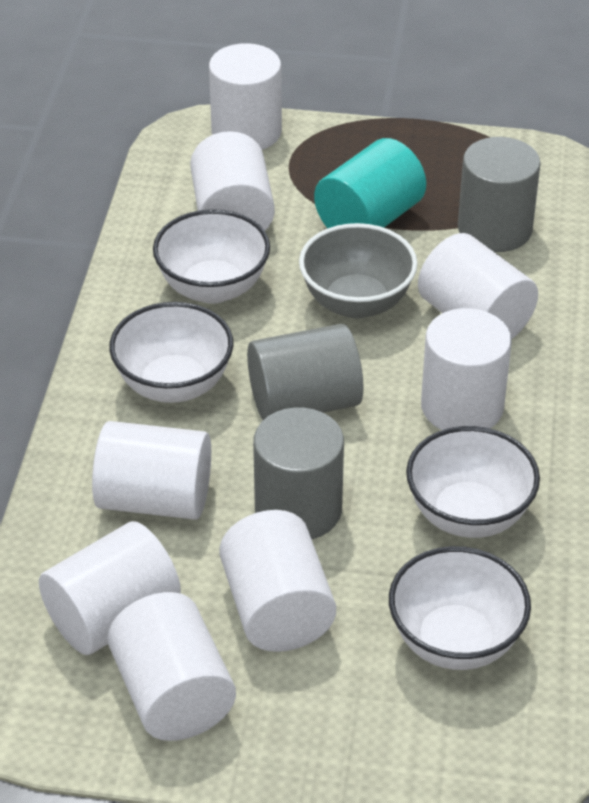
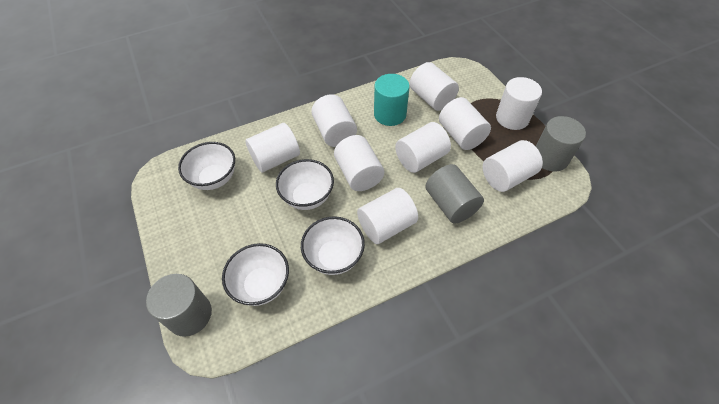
grey bowl: [299,223,418,318] = 1 -> none = 0
white cylinder: [39,521,181,655] [92,421,211,520] [108,592,236,741] [190,131,275,230] [209,43,282,150] [219,510,336,652] [418,233,538,340] [421,308,512,430] = 8 -> [245,123,300,173] [311,94,357,147] [334,135,384,191] [357,188,418,244] [395,122,451,173] [410,62,459,111] [439,97,491,150] [483,140,543,192] [496,77,542,130] = 9

